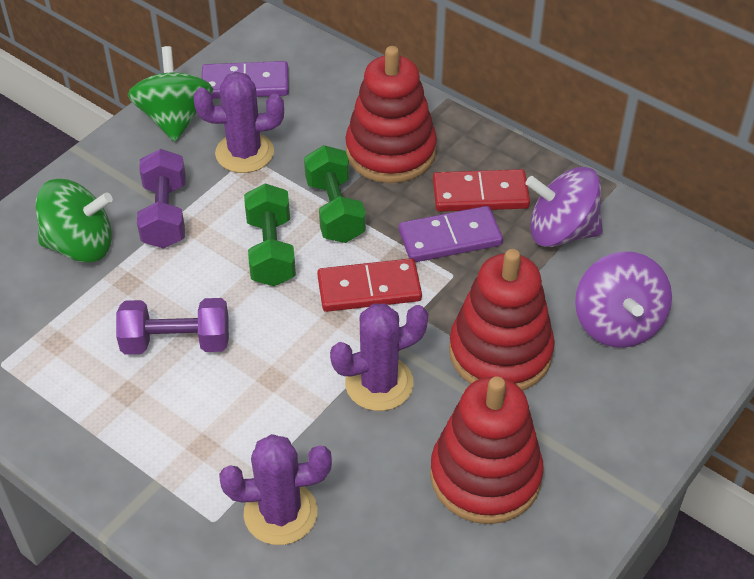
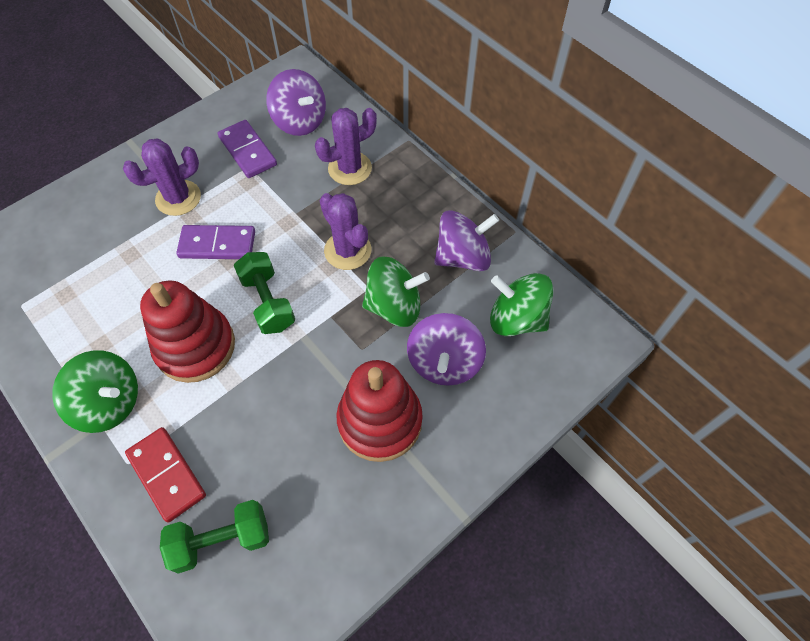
green spinning top: [35,179,113,263] [128,46,213,142] = 2 -> [52,350,138,433] [362,256,430,327] [490,273,554,336] = 3
purple dumbbell: [116,298,229,355] [137,149,186,249] = 2 -> none = 0
purple spinning top: [525,167,603,247] [575,251,672,348] = 2 -> [266,69,326,136] [407,313,486,386] [434,210,499,271] = 3
red domino: [317,258,422,312] [433,169,530,212] = 2 -> [125,427,206,522] = 1
red stacking toy: [345,46,437,183] [430,376,544,524] [449,249,555,390] = 3 -> [140,281,235,383] [337,360,423,462] = 2

